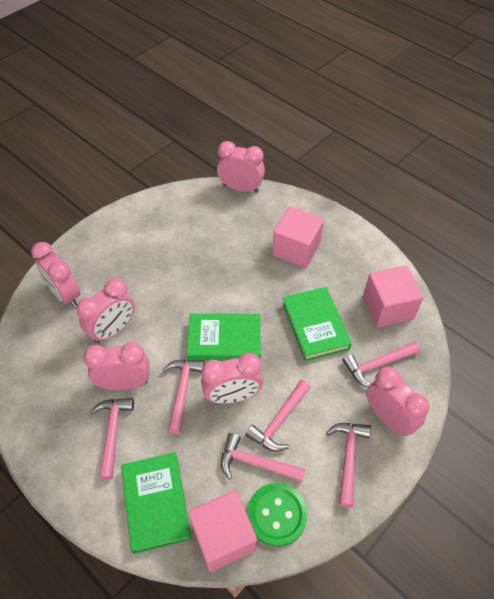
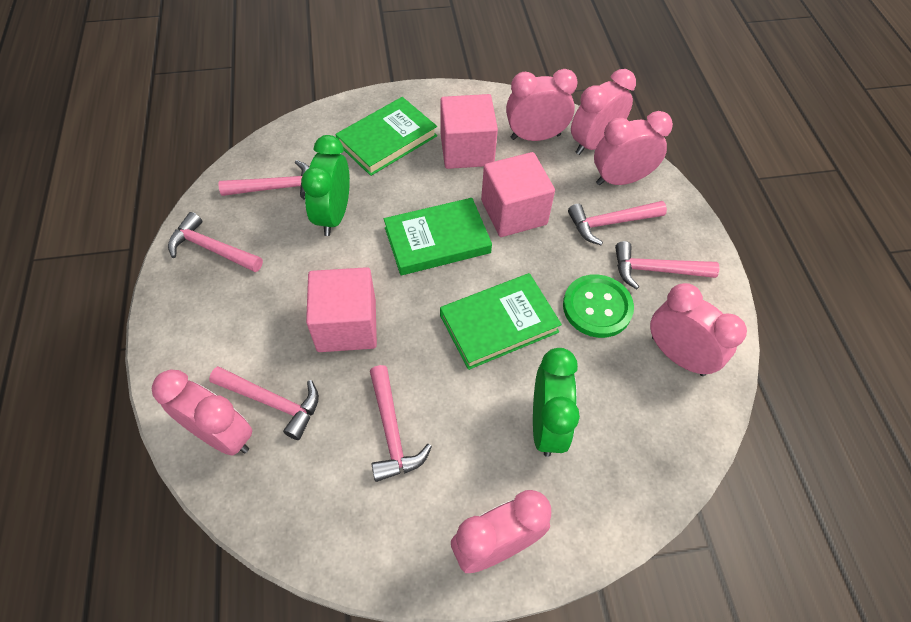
green clock: none = 0 -> [301,135,350,236] [533,348,580,457] = 2

